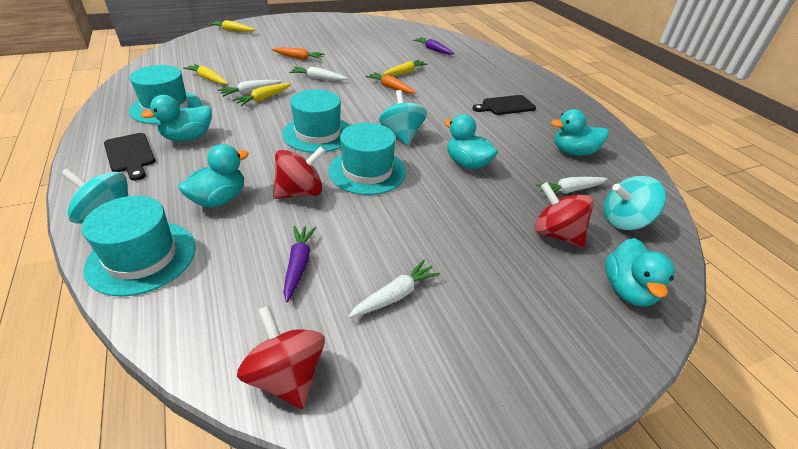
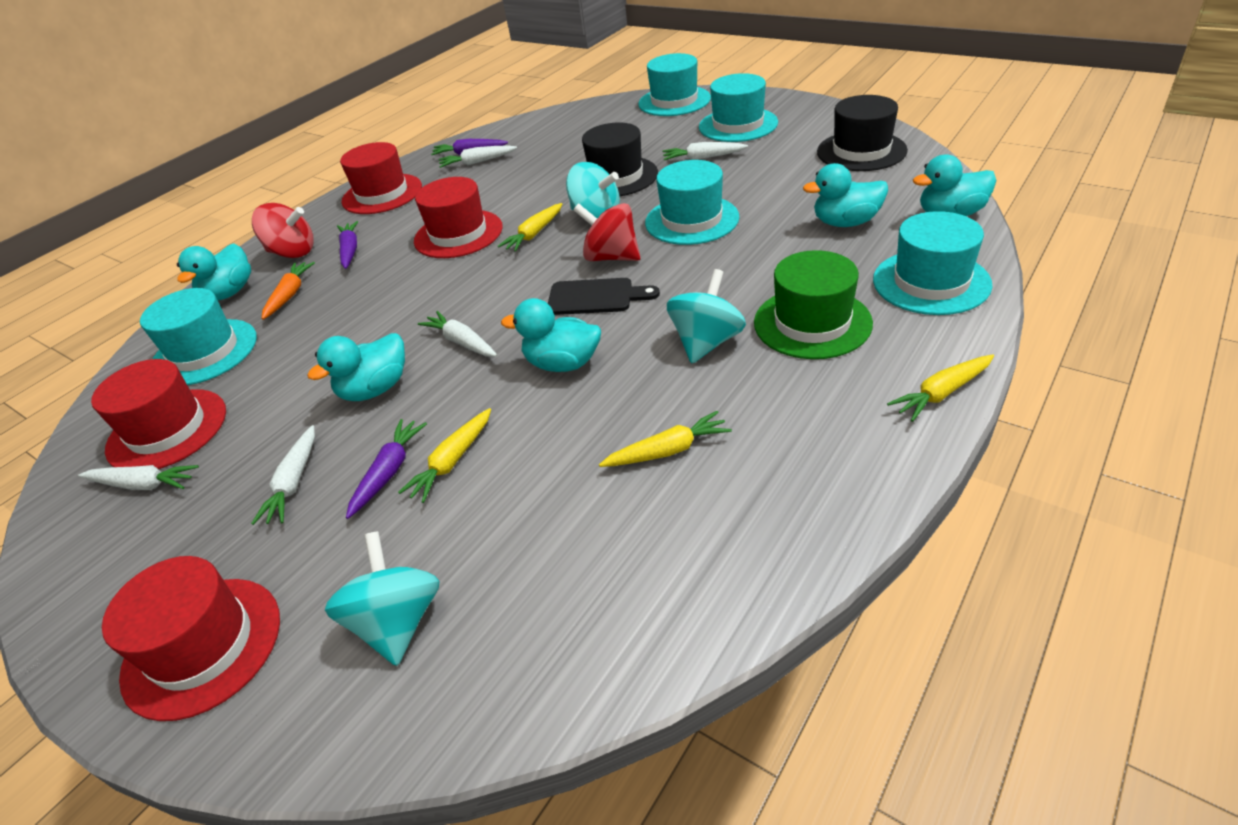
black cutting board: [104,133,155,181] [472,95,536,115] = 2 -> [548,278,660,315] = 1
black hat: none = 0 -> [582,122,658,196] [817,95,908,171] = 2
green hat: none = 0 -> [754,250,873,359] = 1
orange carrot: [272,47,325,60] [366,72,416,94] = 2 -> [261,262,315,320] = 1
purple carrot: [283,226,317,302] [413,37,454,55] = 2 -> [337,221,358,269] [346,419,427,519] [431,139,508,155] = 3
red hat: none = 0 -> [91,359,226,469] [102,556,280,721] [340,142,422,214] [414,177,503,258] = 4
red spinning top: [237,305,325,409] [273,146,326,199] [534,182,594,248] = 3 -> [252,203,314,258] [574,203,641,261] = 2
turquoise hat: [82,196,196,297] [129,65,202,124] [282,89,350,153] [328,123,406,195] = 4 -> [140,288,257,385] [638,53,711,116] [645,160,739,245] [699,73,778,142] [873,211,993,315] = 5
white carrot: [218,80,282,97] [289,67,348,81] [348,260,440,318] [535,177,608,197] = 4 -> [78,465,199,490] [251,425,315,525] [418,311,498,357] [439,145,517,168] [663,142,748,160] = 5

